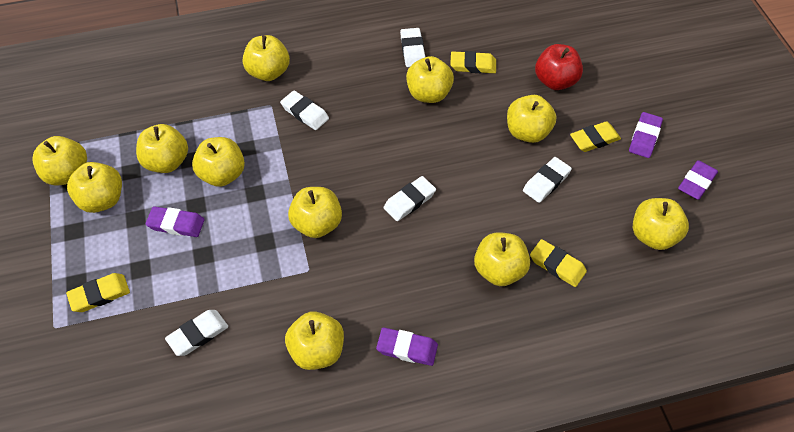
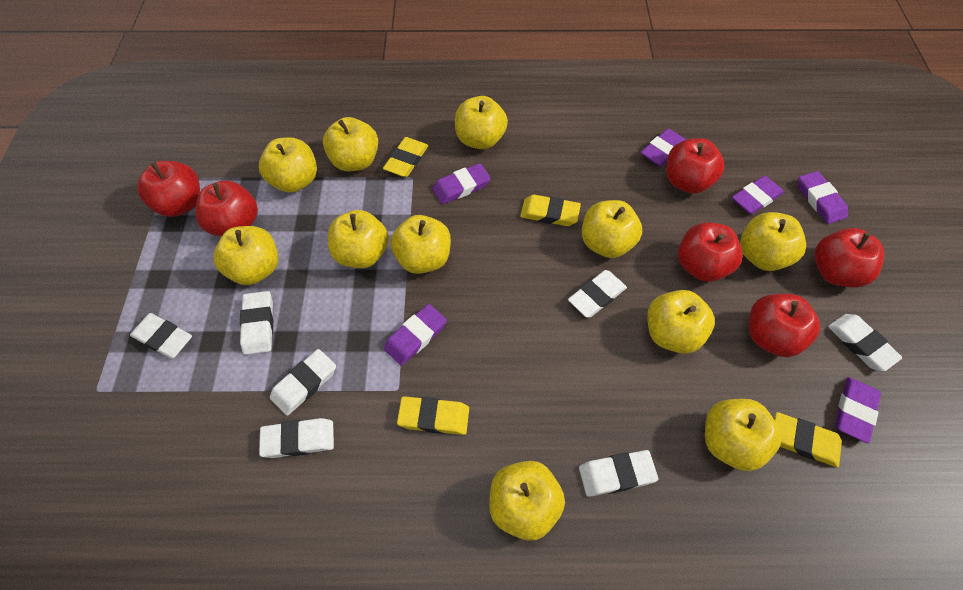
purple eraser: [145,206,205,237] [376,327,438,366] [629,112,663,158] [678,160,718,200] = 4 -> [384,304,447,366] [432,163,491,204] [641,128,686,167] [732,176,784,215] [798,171,848,224] [835,377,881,444] = 6
red apple: [535,44,583,90] = 1 -> [137,161,200,217] [196,181,258,237] [666,138,725,194] [678,222,743,282] [749,294,820,357] [814,228,884,288] = 6
white eraser: [165,310,228,356] [280,91,329,130] [384,176,436,221] [400,28,425,67] [523,157,572,203] = 5 -> [130,313,192,359] [240,291,273,355] [259,418,334,458] [270,349,336,416] [568,270,627,318] [579,450,658,497] [828,314,902,371] = 7

